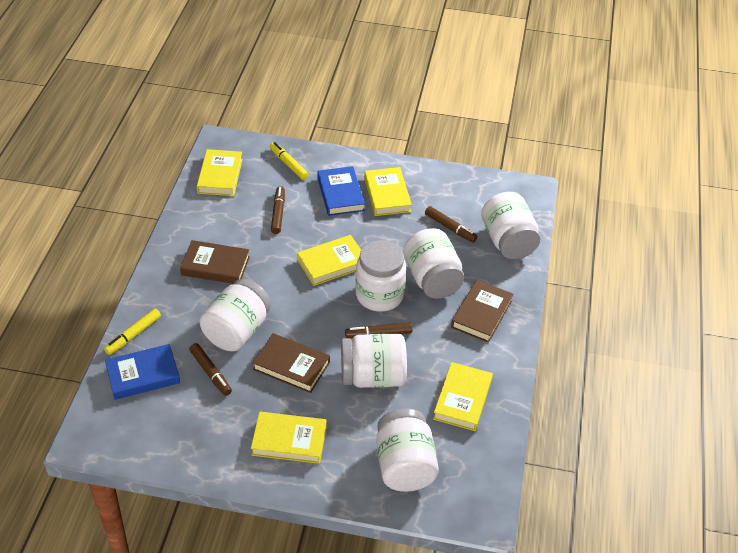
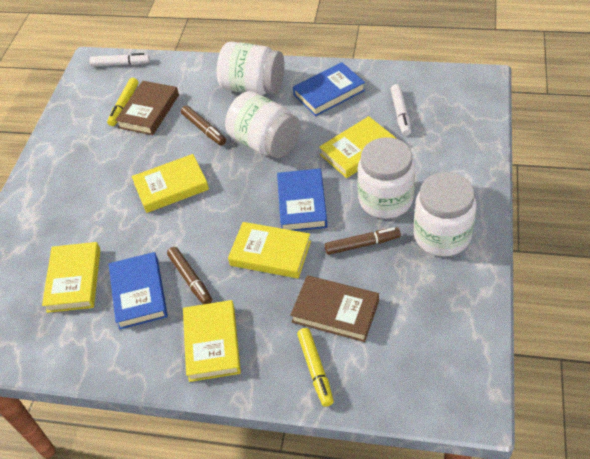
blue book: [105,344,180,400] [318,166,365,216] = 2 -> [109,252,168,330] [277,168,328,231] [293,62,365,116] = 3
brown book: [180,240,250,284] [252,333,330,393] [451,280,513,343] = 3 -> [115,81,179,135] [290,275,379,342] = 2
brown marker: [189,343,232,396] [271,186,285,234] [345,322,412,338] [425,206,478,243] = 4 -> [167,247,212,304] [181,105,226,145] [325,227,401,255] = 3
white jar: [199,279,271,351] [341,334,407,388] [355,240,406,312] [376,408,439,492] [403,228,464,299] [481,192,540,259] = 6 -> [217,42,285,95] [225,91,301,158] [357,137,415,219] [414,172,476,257] = 4
white marker: none = 0 -> [89,53,150,66] [391,84,411,136] = 2

